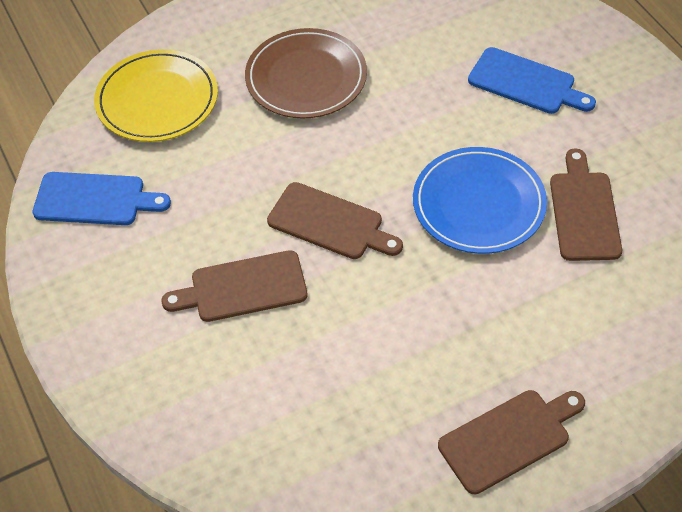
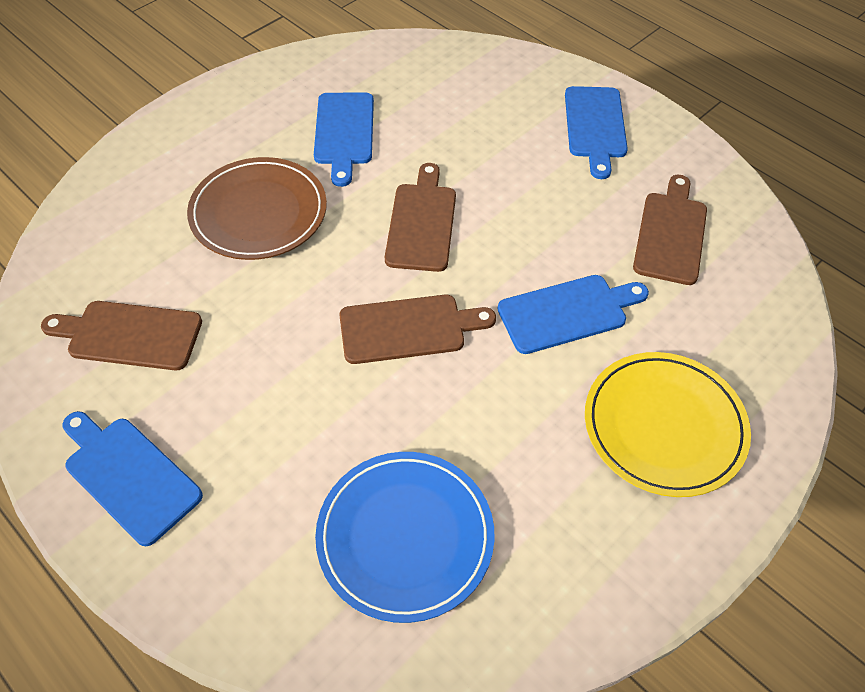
blue cutting board: [32,172,171,225] [468,47,596,114] = 2 -> [63,411,203,546] [314,93,374,187] [498,275,649,354] [565,86,628,179] = 4

